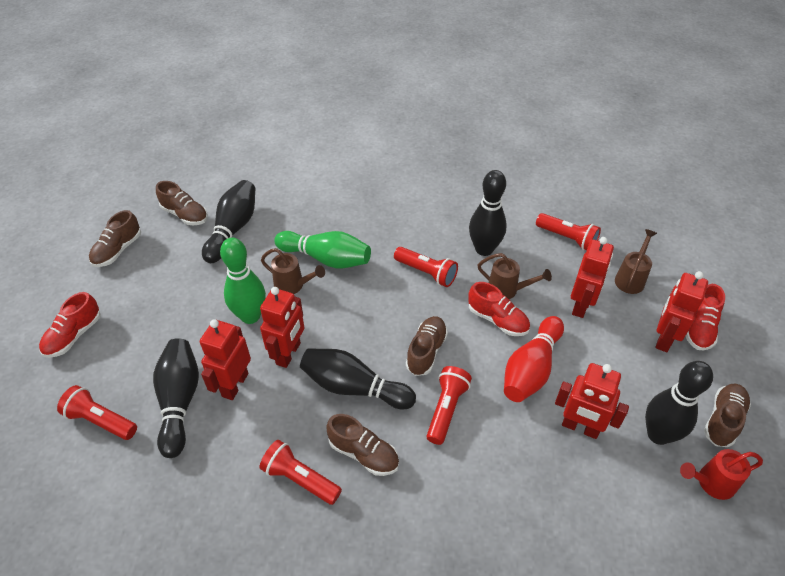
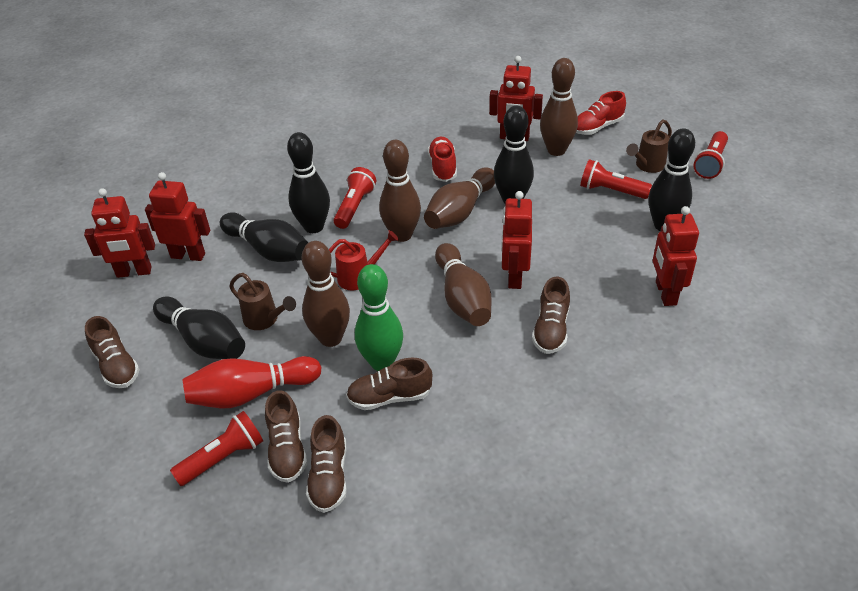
brown bowling pin: none = 0 -> [302,241,350,347] [379,140,421,242] [424,167,495,229] [435,243,492,326] [540,58,578,156] = 5
brown watering can: [261,248,325,294] [478,253,552,299] [615,229,657,294] = 3 -> [229,273,296,330] [626,120,672,173] = 2
green bowling pin: [220,238,266,324] [274,231,371,268] = 2 -> [355,264,403,371] = 1
red flashlight: [57,385,137,440] [260,440,342,505] [394,247,458,287] [427,366,472,445] [536,213,601,250] = 5 -> [170,411,263,486] [334,167,376,229] [580,159,652,199] [693,131,728,179] = 4
red shoe: [39,292,101,358] [468,282,530,336] [686,284,725,350] = 3 -> [428,137,457,182] [576,91,626,135] = 2

